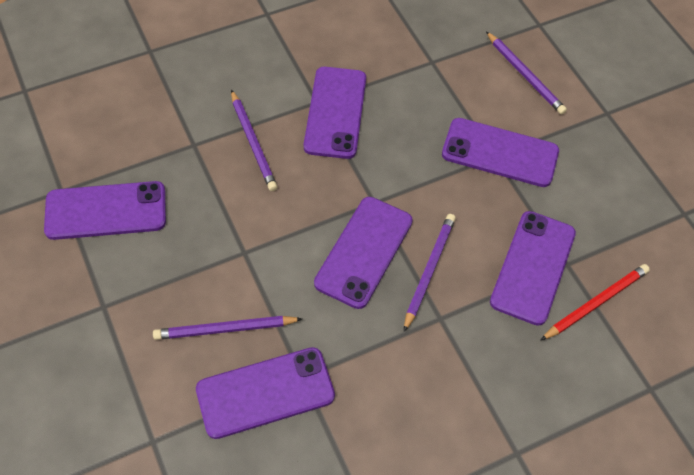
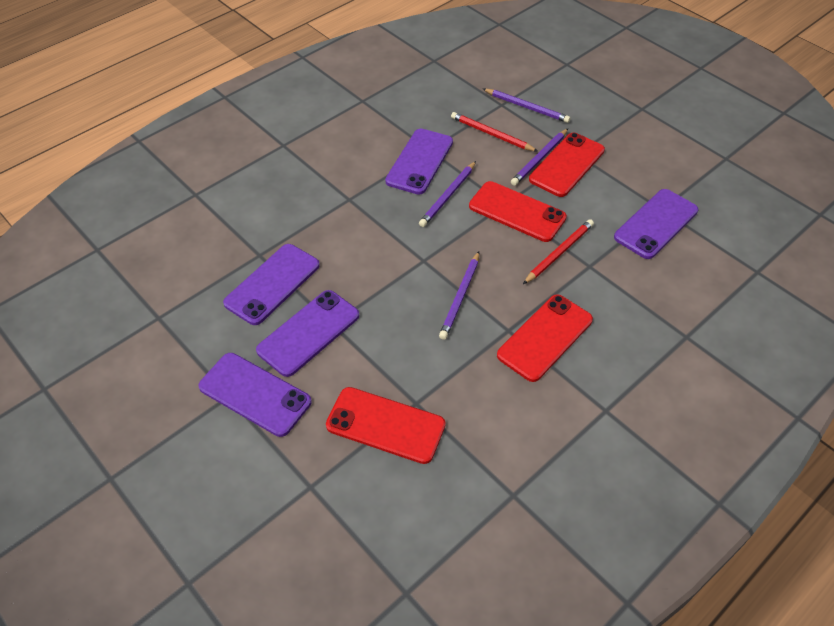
purple phone: [44,181,166,240] [196,347,335,439] [304,67,366,159] [314,197,413,309] [442,118,559,187] [490,211,576,326] = 6 -> [198,353,312,437] [223,244,320,325] [256,290,359,377] [385,129,453,194] [614,189,698,259] = 5
red pencil: [541,264,650,340] = 1 -> [451,112,538,152] [523,219,594,284] = 2
red phone: none = 0 -> [326,387,446,464] [469,181,567,242] [497,294,593,382] [529,133,605,197] = 4

